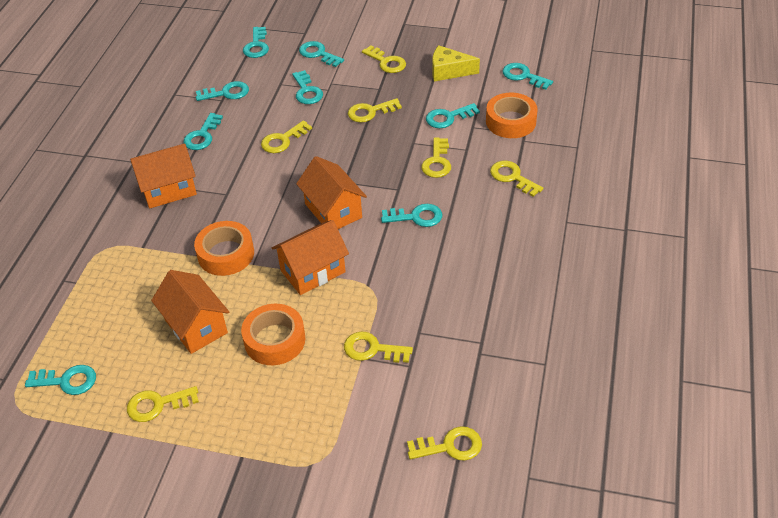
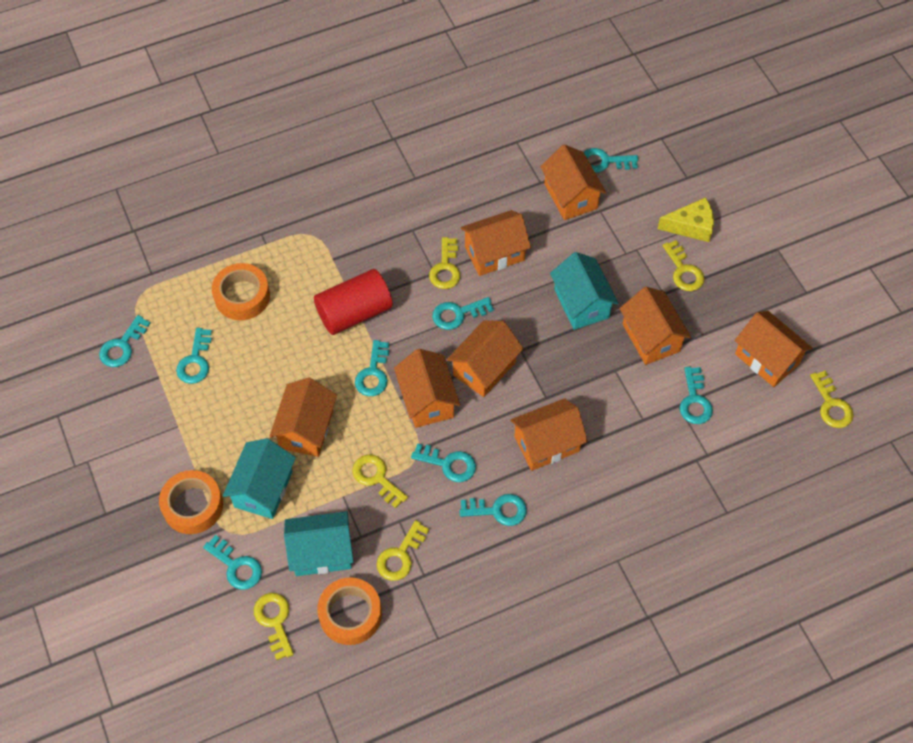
orange house: [130,144,197,208] [151,270,229,354] [272,220,349,295] [296,156,367,229] = 4 -> [270,377,337,457] [394,349,460,428] [447,320,524,397] [460,210,531,276] [510,398,588,471] [540,144,606,220] [619,287,691,365] [734,311,812,387] = 8
red cylinder: none = 0 -> [314,269,393,335] = 1
turquoise house: none = 0 -> [223,438,296,519] [284,511,354,576] [550,252,619,330] = 3
yellow key: [127,386,199,422] [261,120,312,153] [344,331,413,363] [348,98,402,123] [362,45,406,73] [407,426,482,461] [421,137,451,178] [490,161,543,197] = 8 -> [254,593,294,660] [352,455,408,508] [376,520,429,581] [429,237,460,289] [662,240,705,291] [810,371,854,428] = 6

